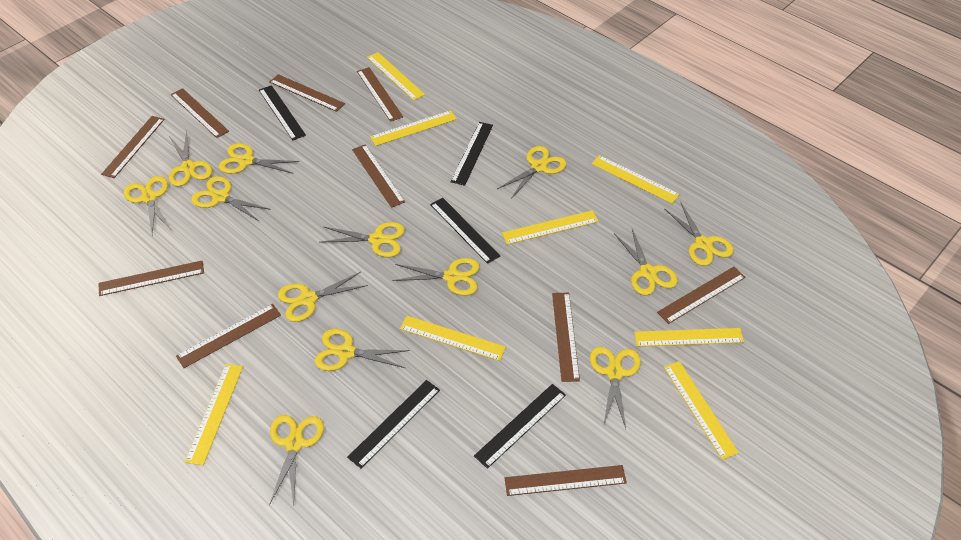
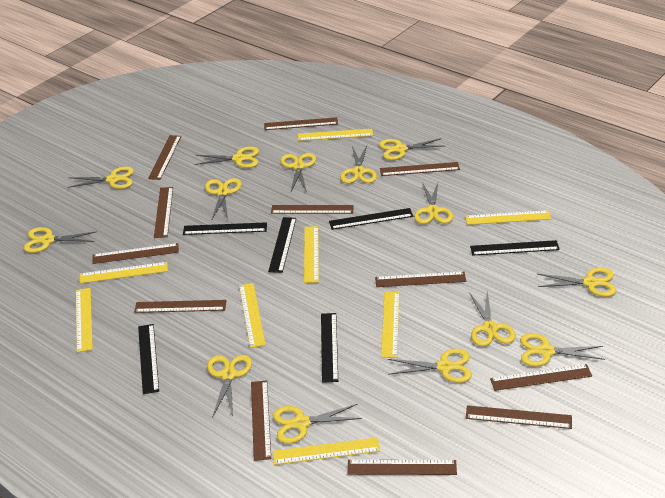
black ruler: [259,85,306,140] [347,380,440,469] [430,198,500,264] [451,122,493,186] [474,384,566,469] = 5 -> [138,324,159,394] [183,222,267,235] [268,217,296,273] [321,313,338,383] [329,208,413,230] [470,240,560,256] = 6
brown ruler: [98,261,204,296] [101,116,164,178] [171,88,229,138] [176,304,281,368] [269,74,345,112] [352,144,405,208] [357,67,403,122] [505,465,627,496] [552,293,580,382] [657,267,746,324] = 10 -> [92,243,179,264] [134,300,227,313] [148,135,181,180] [154,187,173,238] [251,380,271,461] [264,117,338,130] [271,205,354,214] [348,460,457,475] [375,272,466,287] [380,162,460,176] [466,405,572,429] [490,364,592,391] = 12
yellow scissors: [124,176,172,235] [169,130,212,186] [191,176,271,221] [219,143,299,174] [269,415,324,506] [277,272,368,322] [314,329,410,371] [319,222,405,257] [392,258,480,296] [497,146,566,199] [590,347,641,428] [614,229,678,295] [664,203,733,266] = 13 -> [24,227,97,253] [67,167,134,189] [194,147,259,168] [205,178,242,219] [207,355,252,416] [273,404,362,443] [281,153,316,192] [340,146,377,183] [379,138,444,160] [388,349,472,383] [414,182,453,224] [469,291,516,346] [520,333,605,367] [538,268,616,297] = 14

